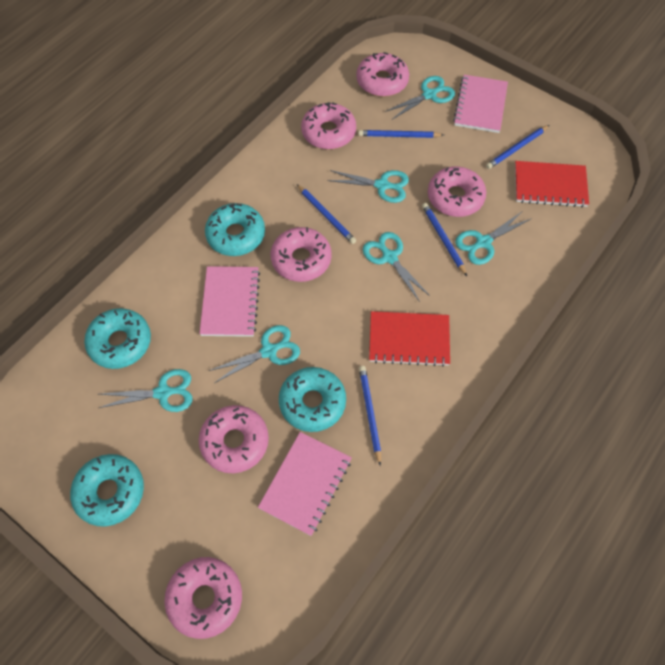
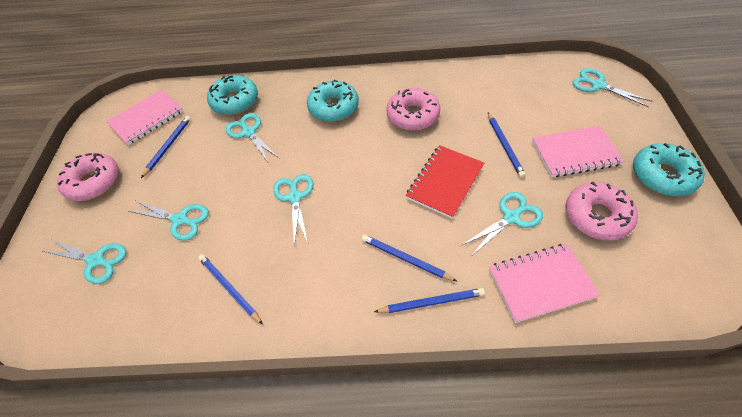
pink donut: [164,557,242,639] [199,405,269,473] [271,227,332,282] [301,102,356,149] [356,52,409,97] [428,166,486,217] = 6 -> [57,153,119,201] [386,88,440,131] [566,182,638,241] = 3
red notebook: [369,311,450,367] [515,161,589,207] = 2 -> [406,145,484,219] = 1
turquoise donut: [70,454,144,527] [84,308,151,369] [205,203,265,256] [279,367,346,432] = 4 -> [207,75,258,115] [307,79,359,122] [633,143,705,196] = 3

